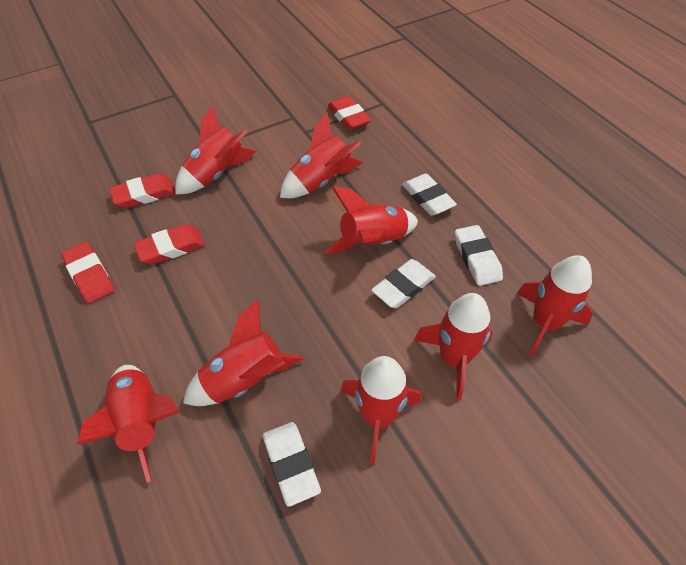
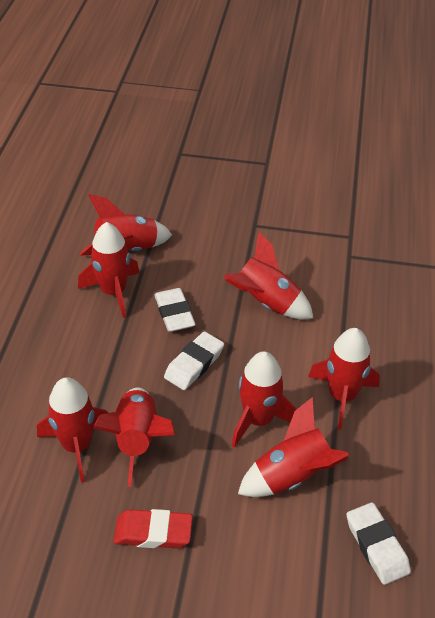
red eraser: [61,242,114,303] [109,173,175,208] [133,224,205,265] [328,96,371,130] = 4 -> [113,509,193,548] = 1
white eraser: [262,422,321,507] [371,259,436,308] [402,174,457,216] [455,225,503,286] = 4 -> [154,288,196,332] [164,331,224,390] [347,502,411,585] = 3

